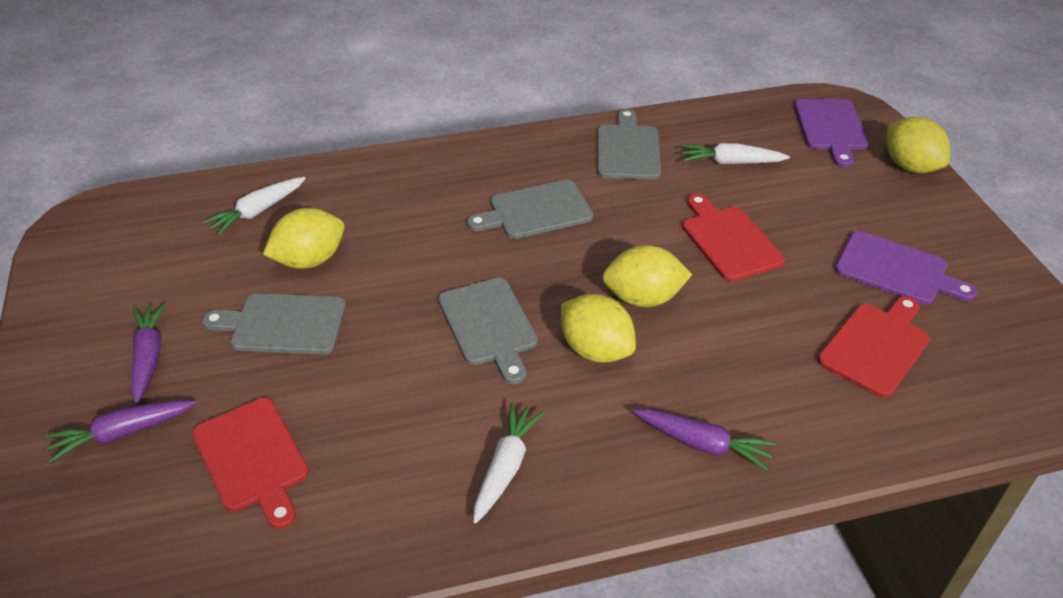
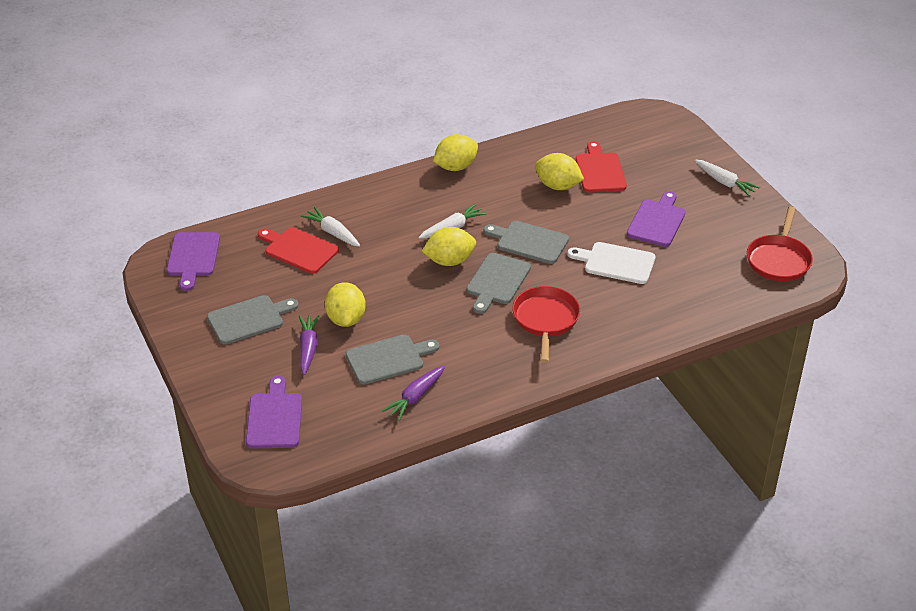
purple carrot: [45,400,196,463] [131,302,167,404] [633,409,776,471] = 3 -> [299,315,320,375] [382,365,445,421] = 2
purple cutting board: [794,99,869,167] [835,231,977,304] = 2 -> [166,232,220,291] [246,376,302,449] [627,191,686,247] = 3
red cutting board: [192,398,309,529] [683,194,785,281] [818,296,930,398] = 3 -> [258,227,339,274] [576,141,627,193] = 2
red pan: none = 0 -> [512,286,580,363] [747,206,813,281] = 2
white cutting board: none = 0 -> [567,242,656,284] = 1

